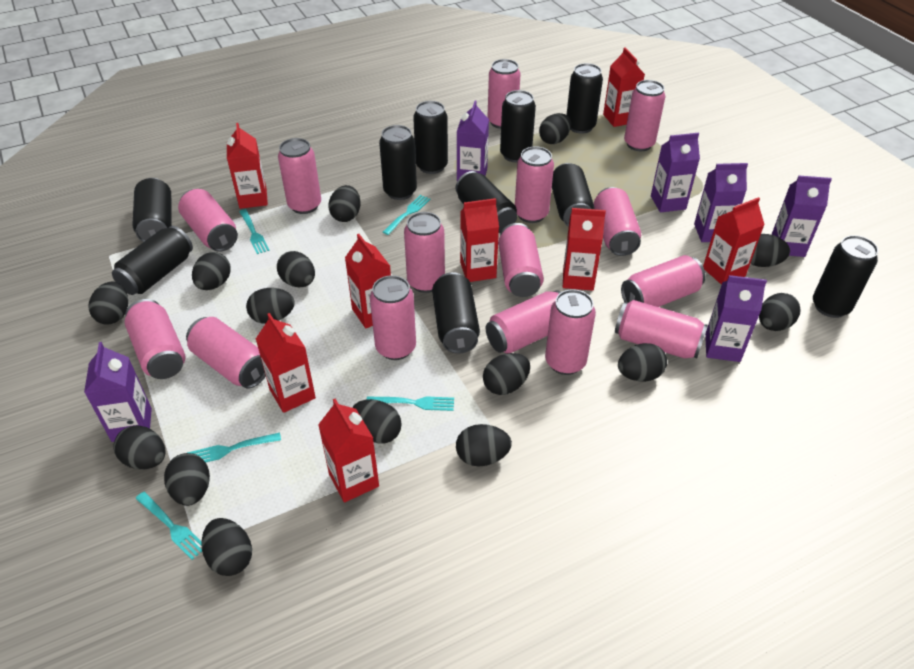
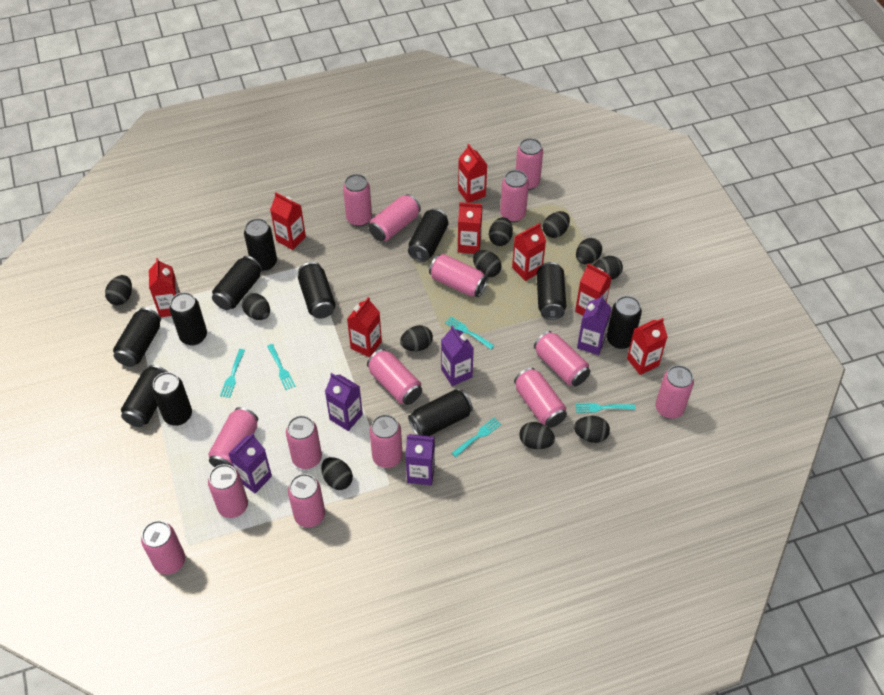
black can: [112,226,193,295] [133,178,171,242] [379,125,417,200] [413,101,448,174] [432,272,480,354] [456,171,517,233] [500,90,536,163] [552,163,594,227] [566,63,603,134] [813,235,878,318] = 10 -> [113,307,161,367] [121,365,168,427] [152,372,192,426] [170,292,207,345] [212,256,262,310] [244,218,277,271] [298,262,336,319] [408,209,448,262] [408,389,473,436] [537,262,566,320] [607,296,642,349] = 11
black egg: [88,281,128,325] [113,425,165,469] [164,453,210,506] [192,252,231,290] [202,518,252,576] [246,288,295,324] [277,251,315,287] [329,185,361,222] [352,399,402,444] [456,424,512,466] [483,353,530,395] [539,113,571,144] [618,343,667,382] [750,234,790,267] [759,293,801,331] = 15 -> [105,275,132,305] [242,293,270,320] [321,457,353,490] [400,325,433,351] [473,250,501,277] [489,217,513,246] [519,422,555,449] [543,211,570,238] [574,416,610,443] [576,238,602,264] [593,256,623,280] = 11
purple carton: [84,342,152,442] [457,101,489,181] [651,133,700,212] [694,163,748,242] [705,275,767,362] [771,176,832,257] = 6 -> [228,433,272,493] [325,373,363,431] [405,434,435,485] [441,325,474,386] [577,295,612,355] = 5

